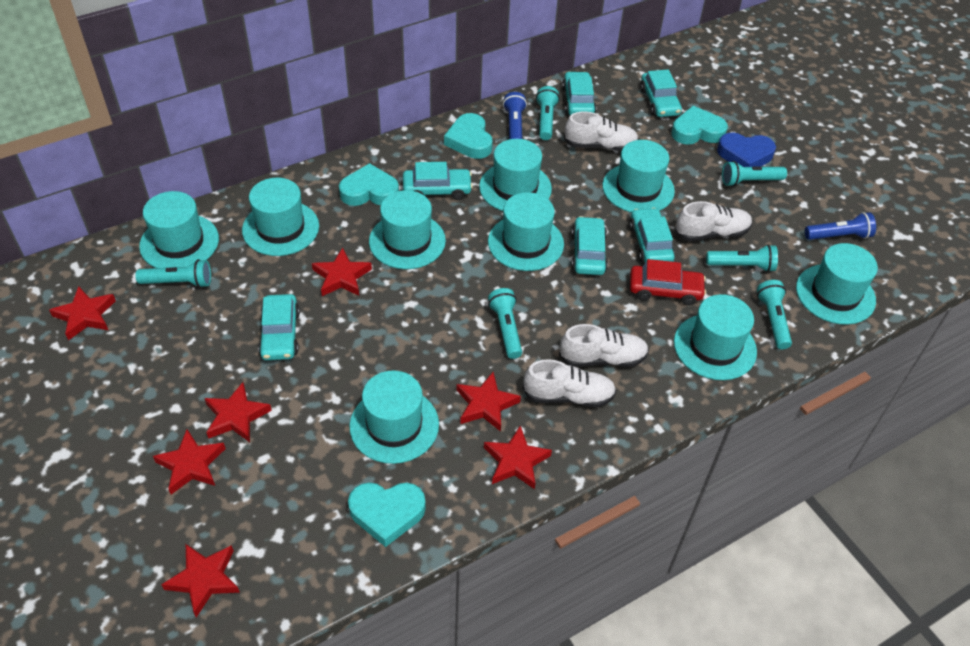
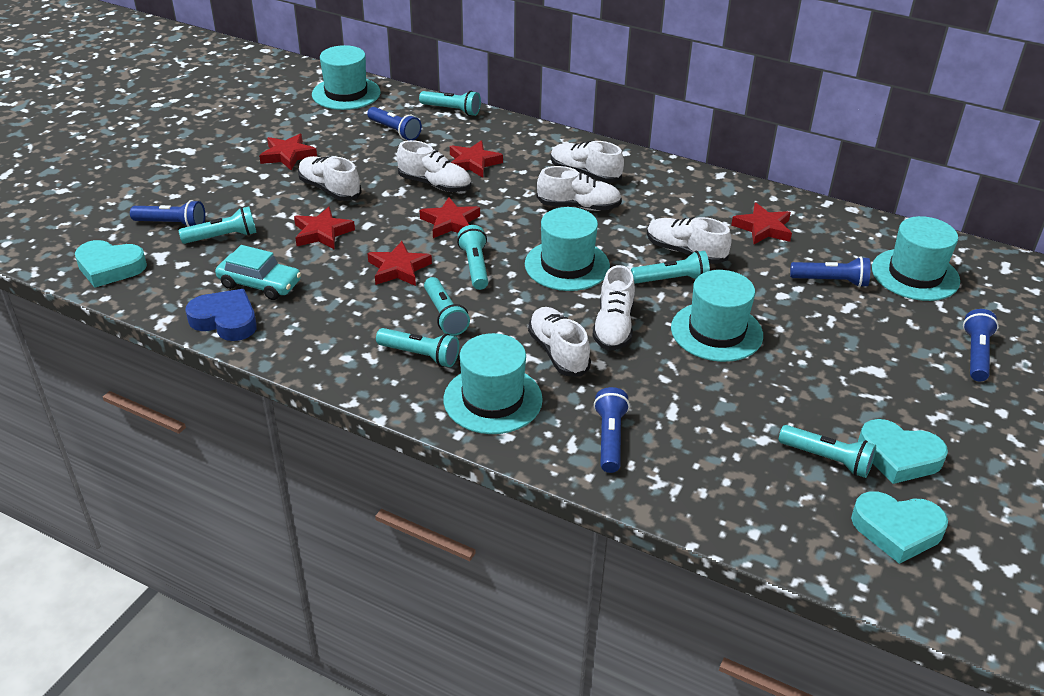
blue flashlight: [503,92,527,139] [805,212,876,240] = 2 -> [130,200,205,227] [367,107,422,140] [594,387,630,473] [790,256,871,287] [963,309,998,382] = 5
red car: [630,259,706,305] = 1 -> none = 0
red star: [49,286,116,341] [153,429,226,494] [161,544,240,618] [204,382,272,442] [312,248,372,296] [457,372,521,432] [484,426,552,489] = 7 -> [259,134,317,170] [294,207,355,250] [367,241,432,286] [420,197,480,238] [450,140,503,178] [731,203,792,244] = 6
turquoise car: [258,294,300,360] [403,162,473,200] [562,71,596,115] [571,216,608,275] [629,208,675,263] [640,69,682,117] = 6 -> [215,245,301,300] = 1
turquoise flashlight: [135,259,211,288] [488,288,522,359] [536,86,560,140] [706,245,778,272] [722,161,787,187] [757,280,792,349] = 6 -> [179,207,257,244] [376,328,459,367] [419,91,481,116] [424,277,470,336] [457,225,488,290] [631,251,710,284] [779,425,876,478] = 7
turquoise hat: [139,191,219,268] [242,178,319,256] [349,370,439,464] [369,190,446,269] [479,139,552,211] [488,192,564,271] [602,140,675,213] [674,294,757,380] [796,243,878,325] = 9 -> [312,45,381,110] [443,333,543,434] [525,207,610,291] [671,270,763,362] [872,216,960,301] = 5
turquoise heart: [339,163,399,206] [348,483,426,547] [444,113,493,159] [671,106,728,145] = 4 -> [75,240,147,288] [851,492,948,564] [858,419,948,484] = 3
white shoe: [523,359,616,407] [559,324,649,367] [564,111,639,151] [675,201,752,241] = 4 -> [298,156,362,201] [397,140,471,192] [528,307,591,377] [537,166,622,211] [551,141,624,183] [592,265,635,351] [647,217,732,264] = 7

